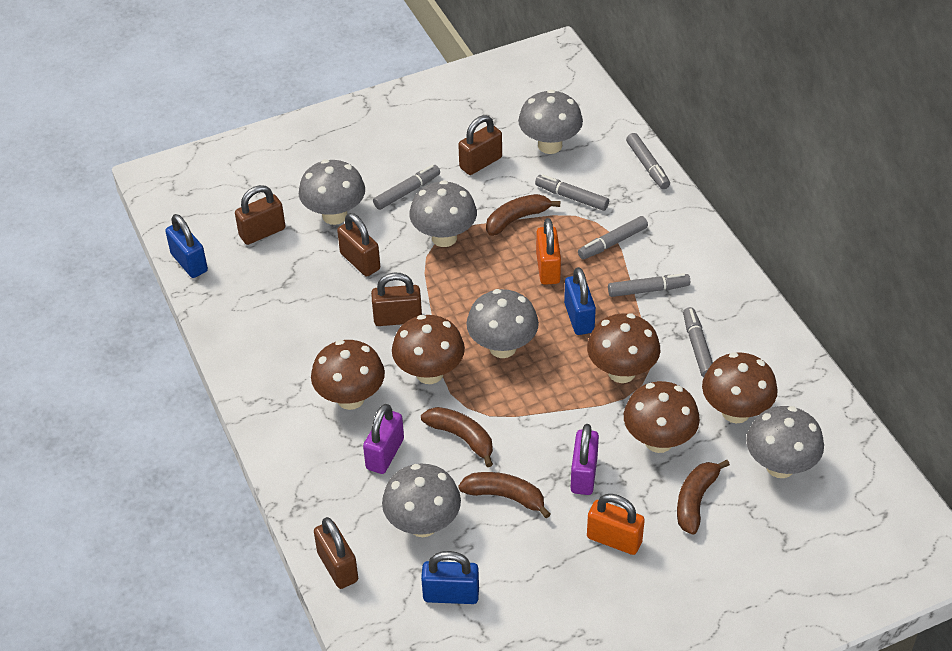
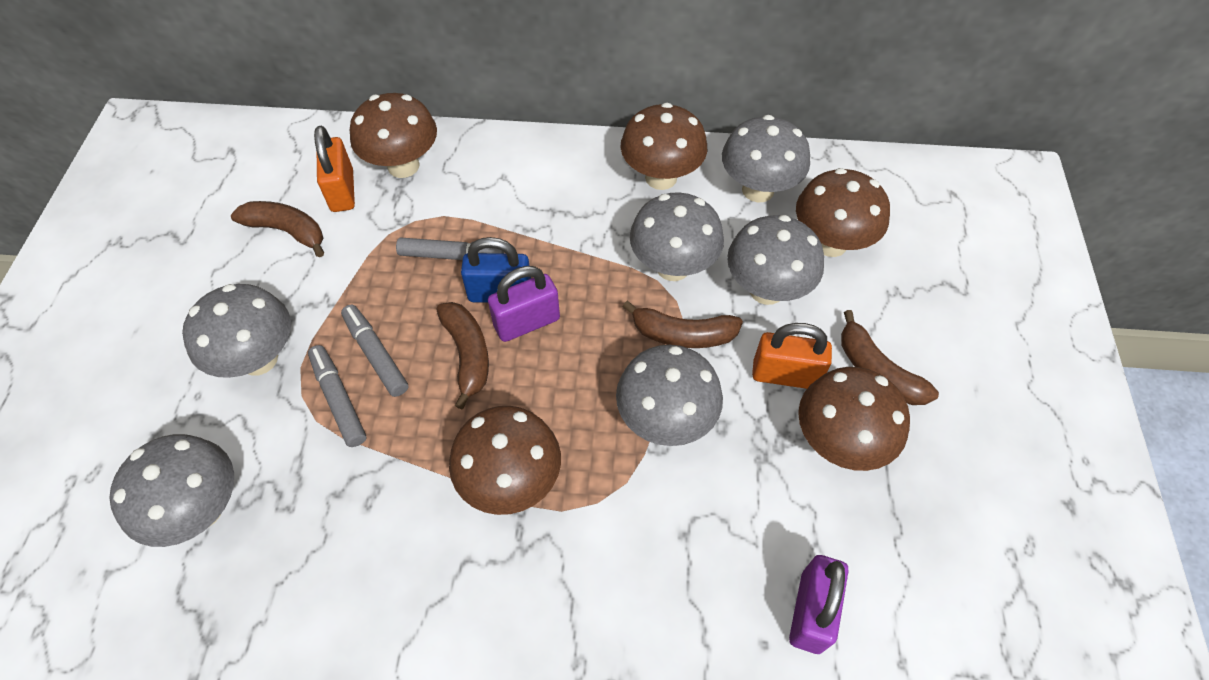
blue padlock: [165,214,208,278] [421,551,479,604] [564,267,596,335] = 3 -> [461,237,531,303] = 1
brown padlock: [235,185,285,245] [314,517,358,589] [337,213,380,276] [371,273,422,326] [458,115,502,175] = 5 -> none = 0
grey marker: [373,165,440,210] [535,174,609,211] [578,216,648,260] [608,273,690,297] [626,133,670,189] [683,307,713,378] = 6 -> [308,345,366,447] [341,305,408,397] [396,237,504,260] = 3

